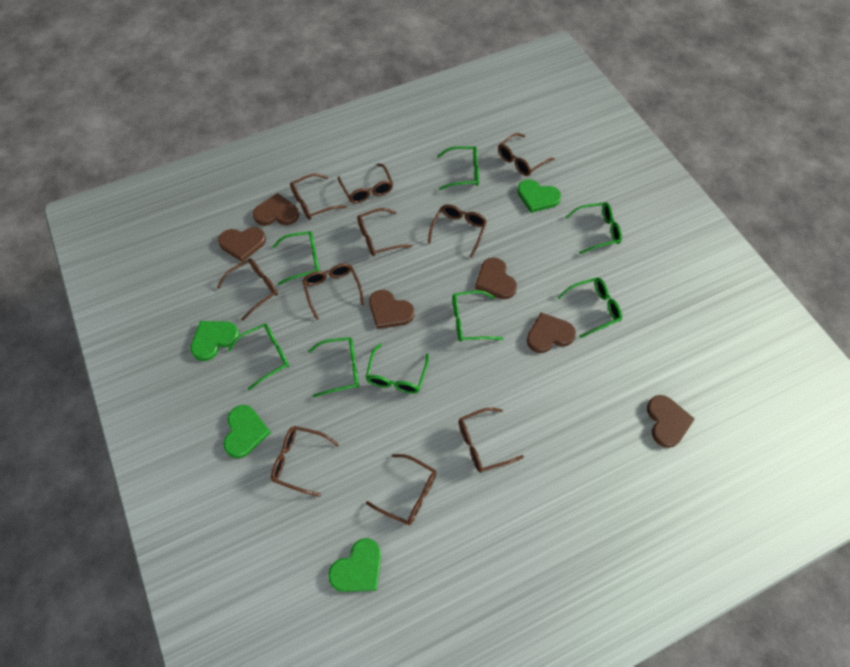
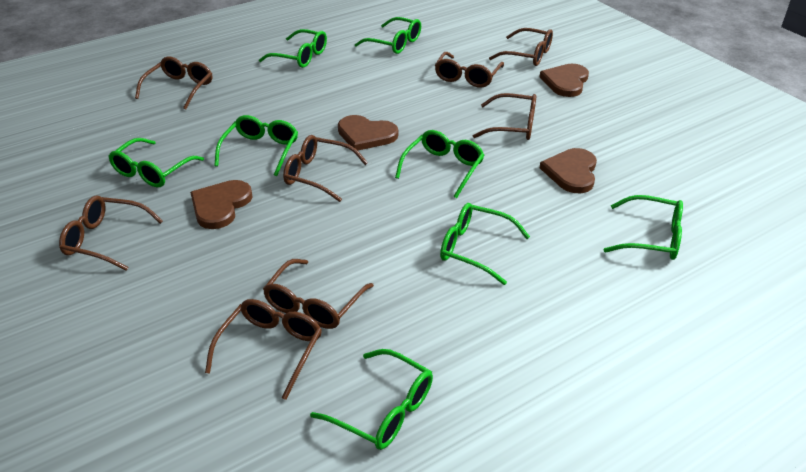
brown glasses: [217,258,278,321] [271,426,339,497] [290,173,347,220] [303,263,364,320] [338,164,393,203] [357,208,412,256] [366,454,437,525] [428,204,487,258] [458,408,524,472] [498,133,555,176] = 10 -> [59,195,163,271] [135,56,212,110] [205,299,322,400] [263,259,374,329] [283,135,368,202] [435,52,504,88] [473,93,537,140] [489,28,553,66] = 8
brown heart: [218,227,266,262] [253,193,299,226] [369,290,415,329] [475,258,517,299] [527,313,576,353] [647,395,694,448] = 6 -> [190,180,253,229] [338,115,398,151] [539,64,589,97] [540,148,597,193] = 4
green heart: [191,321,240,361] [224,405,271,458] [328,538,382,592] [517,179,562,213] = 4 -> none = 0

